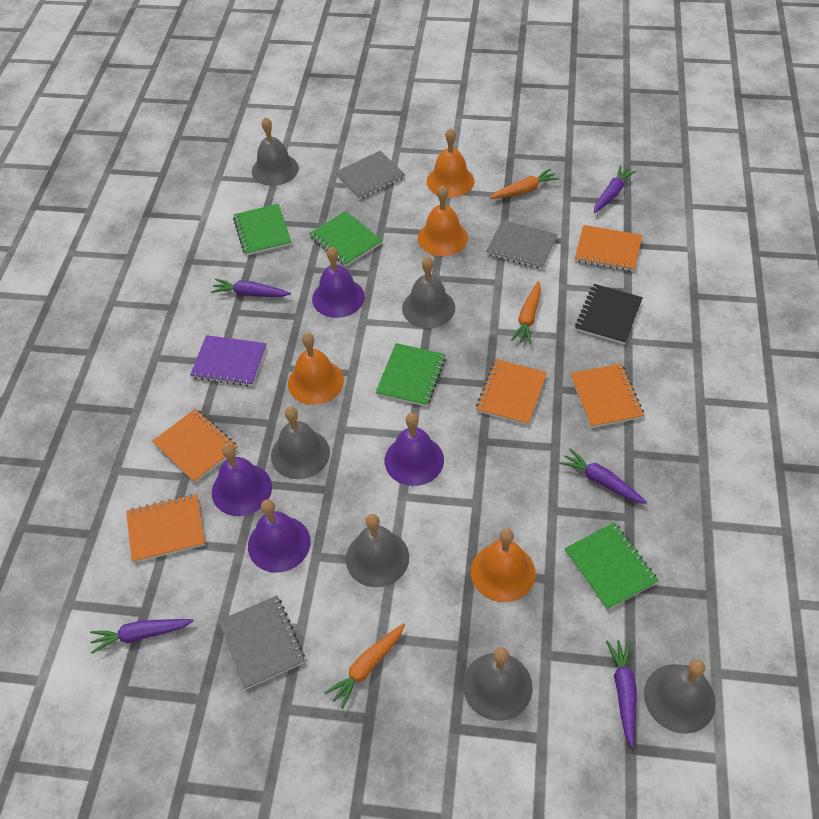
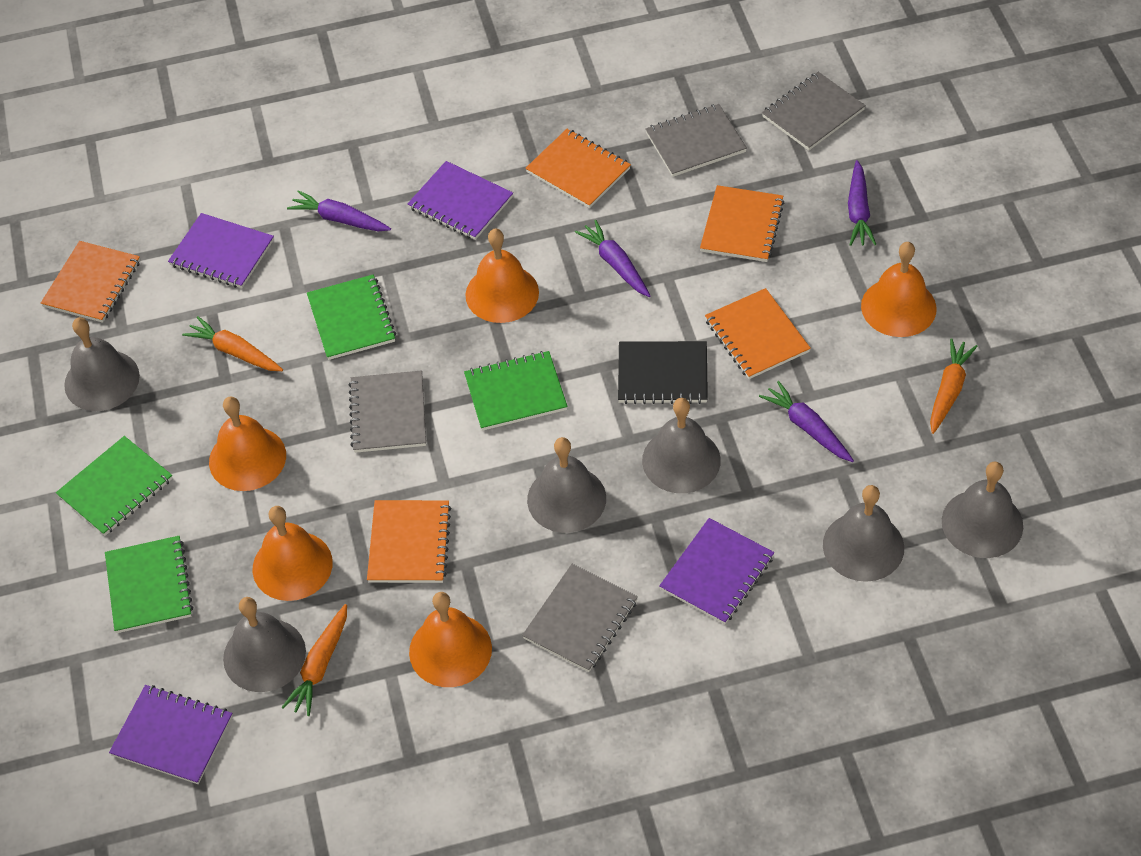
grey notebook: [219,595,305,689] [334,151,405,200] [486,220,558,269] = 3 -> [349,370,426,453] [522,564,638,672] [645,104,747,177] [762,72,866,151] = 4
orange bell: [288,333,344,405] [418,185,468,256] [427,128,475,198] [471,528,535,602] = 4 -> [209,396,286,491] [253,506,333,601] [409,592,492,687] [465,228,539,323] [861,242,937,337] = 5
purple bell: [212,443,272,516] [248,499,311,573] [312,247,365,318] [385,413,444,486] = 4 -> none = 0
purple carrot: [90,619,194,654] [211,279,291,297] [559,448,647,504] [594,165,636,213] [606,640,637,747] = 5 -> [287,190,391,231] [575,220,651,297] [759,381,854,462] [848,160,876,246] = 4
purple notebook: [190,335,267,386] = 1 -> [109,685,233,784] [168,213,274,288] [407,161,513,240] [659,518,774,624] = 4

